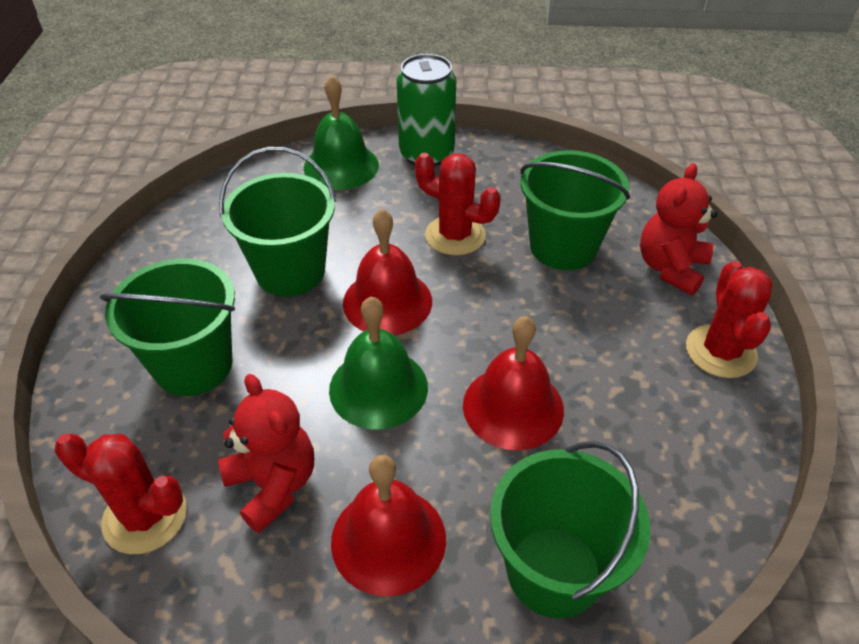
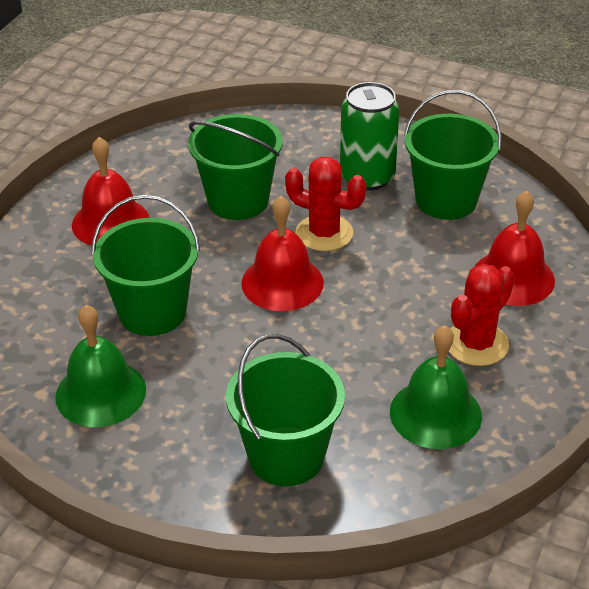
red cactus: [55,434,187,554] [415,153,501,256] [686,261,773,378] = 3 -> [285,157,366,251] [449,264,515,366] = 2
red teddy bear: [218,374,314,533] [640,163,718,295] = 2 -> none = 0

